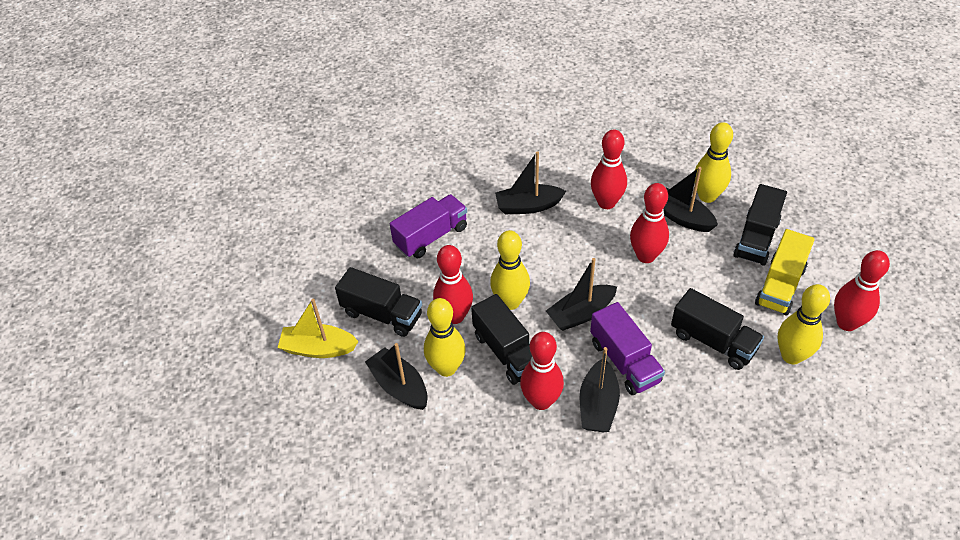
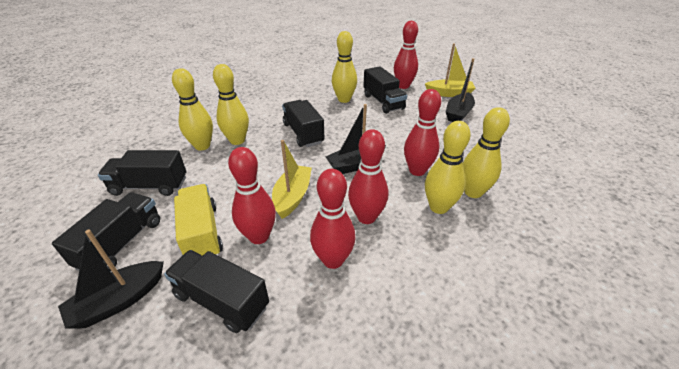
black boat: [365,343,428,410] [495,151,566,214] [546,258,617,331] [580,347,620,433] [663,167,718,232] = 5 -> [58,230,164,329] [326,104,386,174] [446,58,475,122] = 3
black truck: [335,267,422,337] [471,294,532,385] [671,288,764,370] [733,184,787,266] = 4 -> [52,192,160,272] [98,150,186,196] [164,250,269,333] [282,100,324,147] [363,66,407,114] = 5
purple truck: [390,194,467,258] [590,302,665,395] = 2 -> none = 0
yellow boat: [278,299,359,358] = 1 -> [272,140,312,219] [425,43,475,97] = 2
yellow bowling pin: [424,298,466,377] [490,230,530,310] [695,122,733,203] [778,284,830,365] = 4 -> [172,68,213,151] [213,64,249,145] [332,31,357,103] [425,121,471,214] [463,107,510,198] = 5

